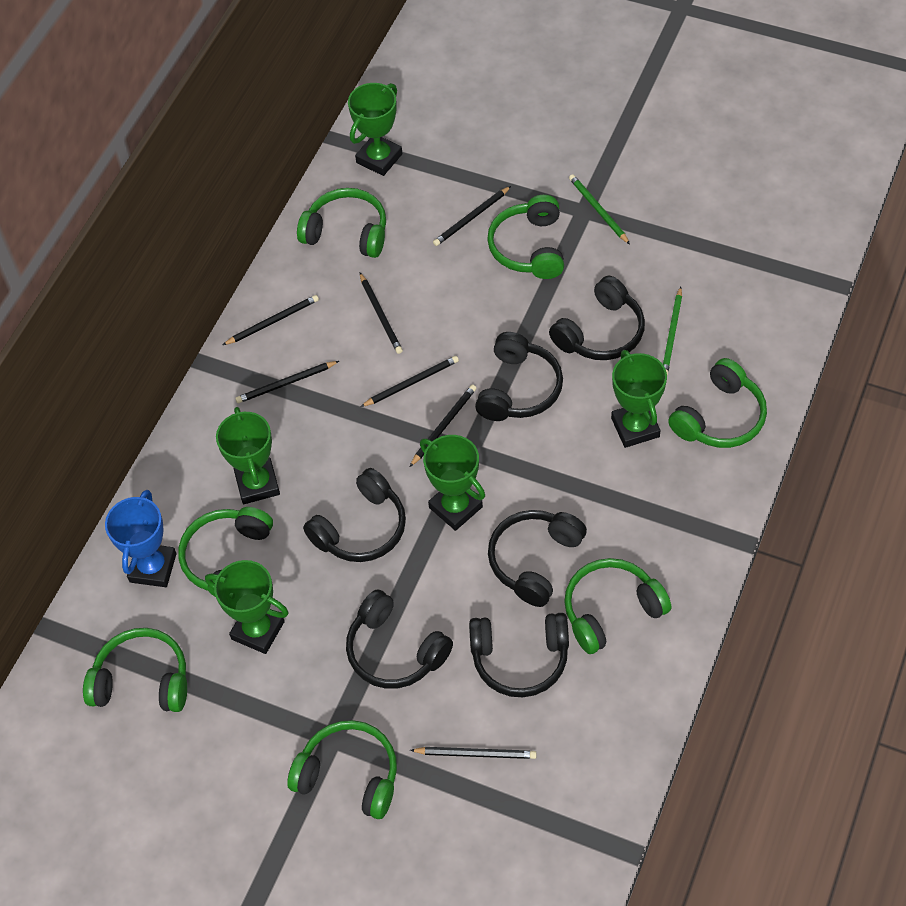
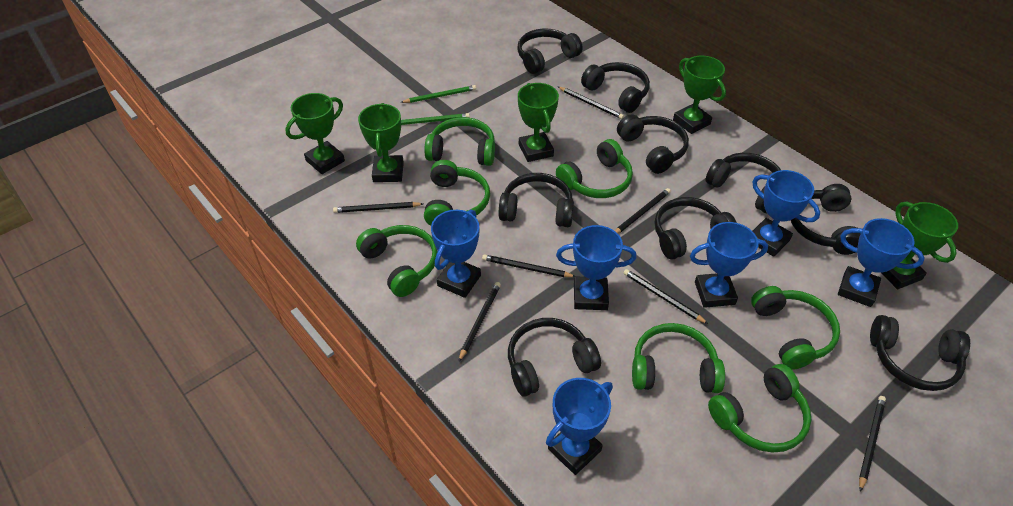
black headphones: [303,468,406,562] [346,589,453,689] [469,613,569,697] [475,332,563,421] [488,510,587,607] [549,276,645,360] = 6 -> [499,173,574,227] [508,318,601,397] [517,29,582,74] [581,62,650,113] [617,114,689,174] [655,197,737,260] [705,153,781,213] [791,184,861,255] [870,315,970,391] = 9
blue trophy: [105,490,176,587] = 1 -> [431,210,481,298] [546,378,613,475] [556,225,636,310] [690,222,768,308] [752,170,820,257] [838,218,925,307] = 6

